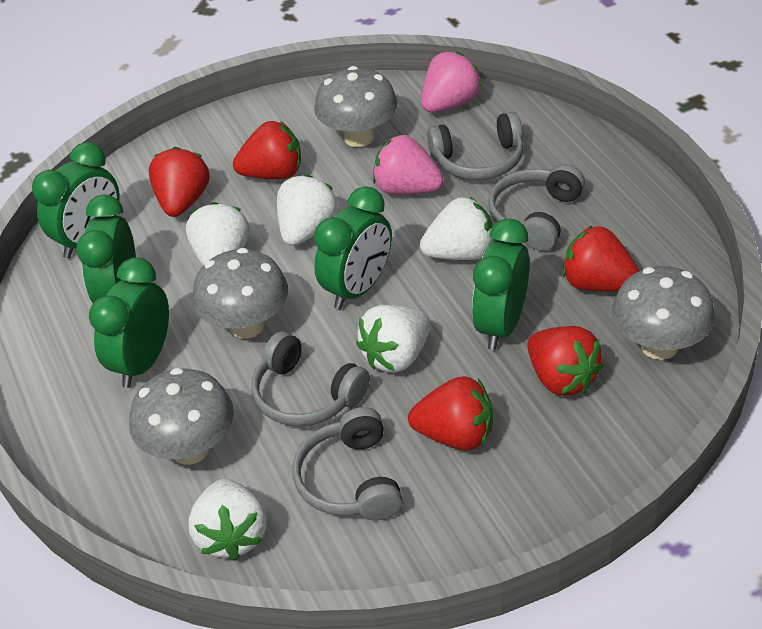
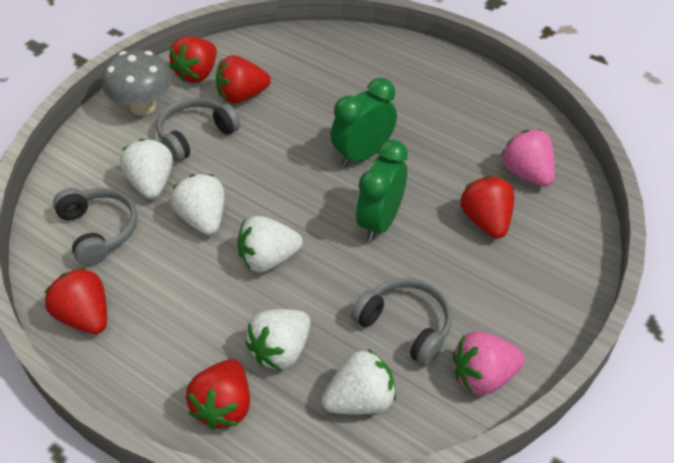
green clock: [32,142,119,259] [76,195,136,303] [89,257,169,388] [314,186,392,309] [472,218,530,350] = 5 -> [330,78,397,167] [356,139,408,242] = 2
grey headphones: [252,331,370,426] [293,407,403,521] [427,112,524,180] [488,164,585,251] = 4 -> [53,188,137,266] [156,97,240,162] [351,278,452,366] = 3
grey mushroom: [129,368,234,465] [192,248,288,339] [314,66,398,147] [612,266,715,360] = 4 -> [102,50,172,115] = 1

